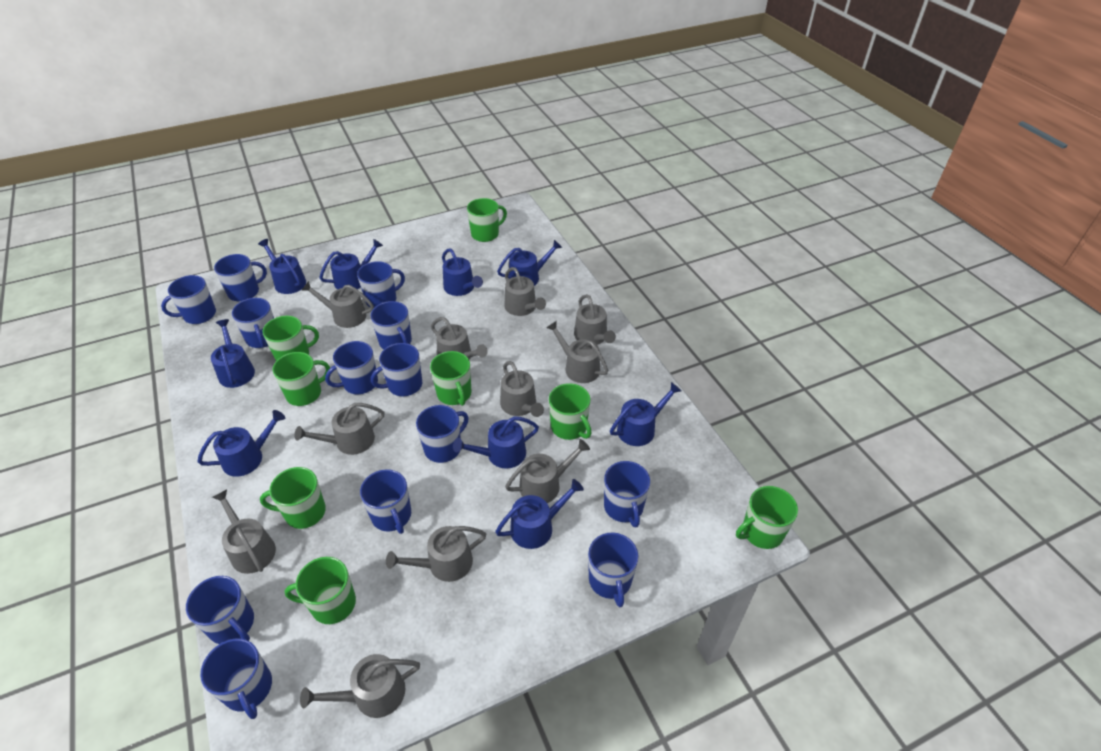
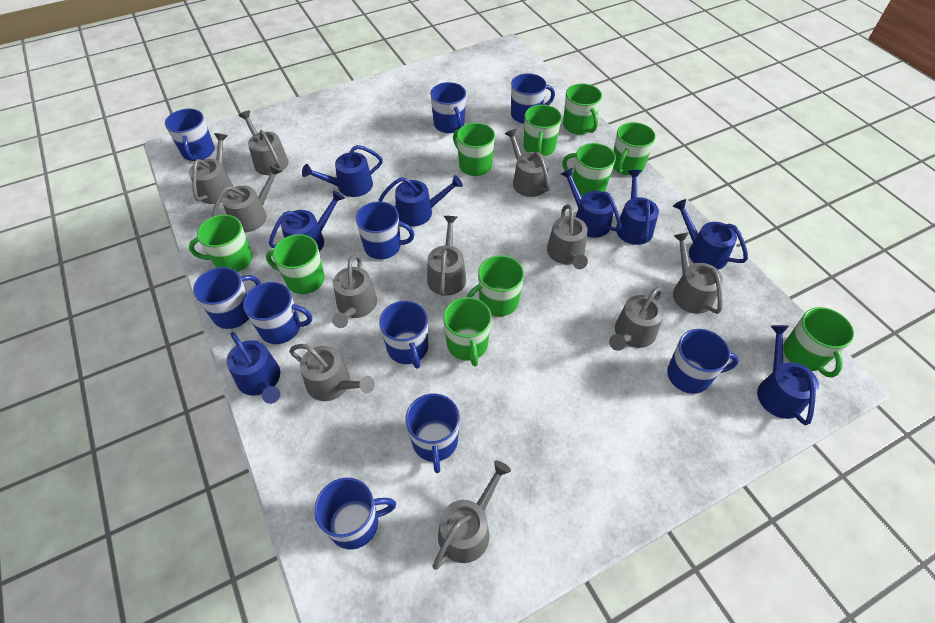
blue mug: [161,275,216,324] [186,576,254,644] [200,638,272,719] [214,254,267,302] [232,298,274,348] [325,341,378,394] [357,261,405,308] [360,469,411,534] [371,301,412,349] [371,343,422,396] [416,405,469,463] [588,533,638,607] [604,461,650,527] = 13 -> [165,109,215,161] [193,267,261,329] [243,282,312,344] [314,477,396,550] [356,201,414,259] [379,301,428,369] [405,394,460,473] [430,82,466,133] [511,73,555,124] [667,329,739,394] = 10
blue watering can: [197,410,285,477] [211,319,255,388] [258,239,306,294] [319,239,383,290] [442,249,483,296] [453,416,539,469] [495,479,584,549] [497,240,562,286] [610,382,681,446] = 9 -> [227,332,280,404] [269,190,345,252] [302,145,383,197] [379,175,463,226] [561,168,622,238] [616,170,659,245] [673,199,748,270] [757,325,819,425] = 8
green mug: [260,467,326,529] [263,316,319,361] [273,352,330,406] [284,557,356,624] [430,351,471,406] [467,198,507,242] [549,383,591,440] [736,486,798,549] = 8 -> [189,215,252,272] [266,234,325,294] [443,297,492,366] [453,123,495,176] [467,255,524,316] [524,105,562,156] [562,143,616,196] [563,83,602,135] [613,122,656,176] [783,307,854,378] = 10

